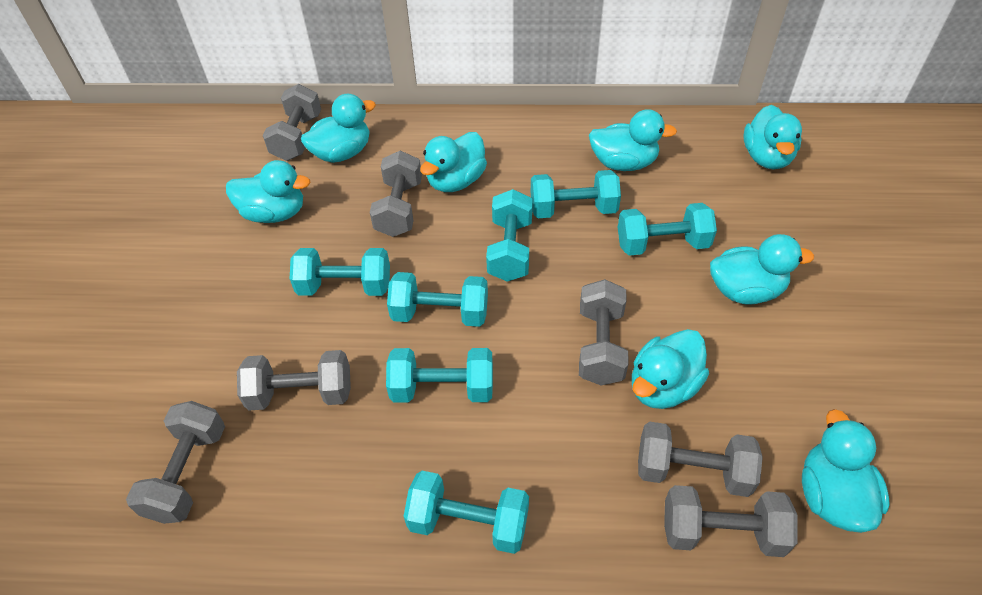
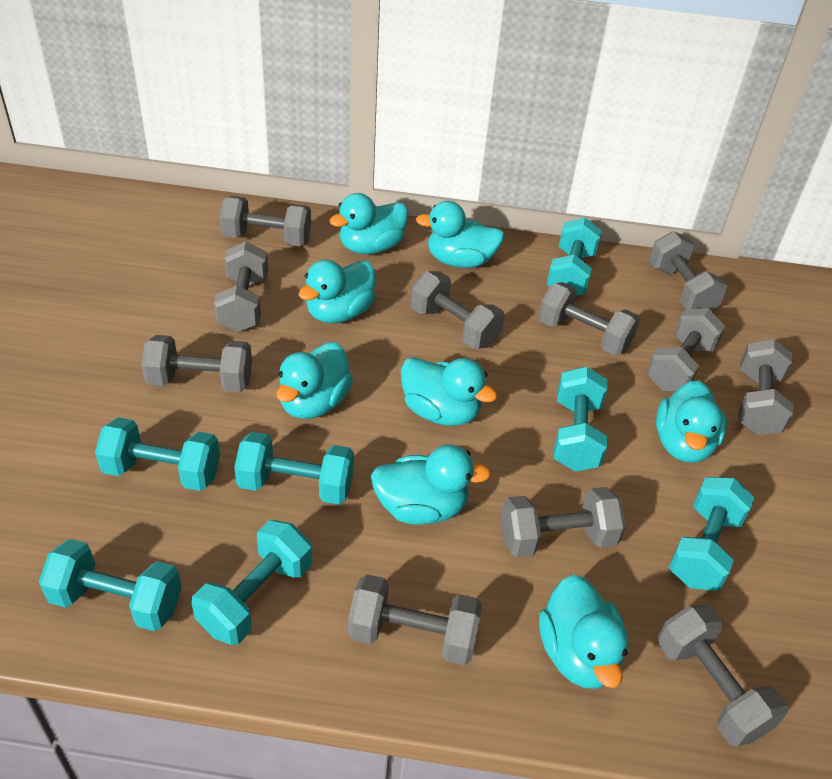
grey dumbbell: [126,401,225,524] [237,350,351,411] [263,84,321,161] [370,151,422,237] [579,279,629,386] [638,422,763,497] [664,485,798,557] = 7 -> [141,335,252,392] [214,241,268,332] [219,196,311,246] [348,574,482,665] [410,271,505,349] [500,487,626,558] [538,282,640,356] [647,308,725,392] [649,231,727,310] [657,605,788,747] [738,339,793,435] = 11

